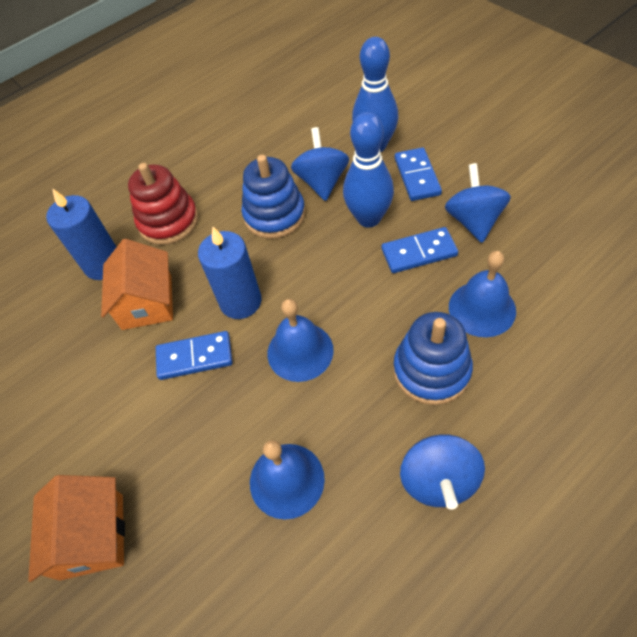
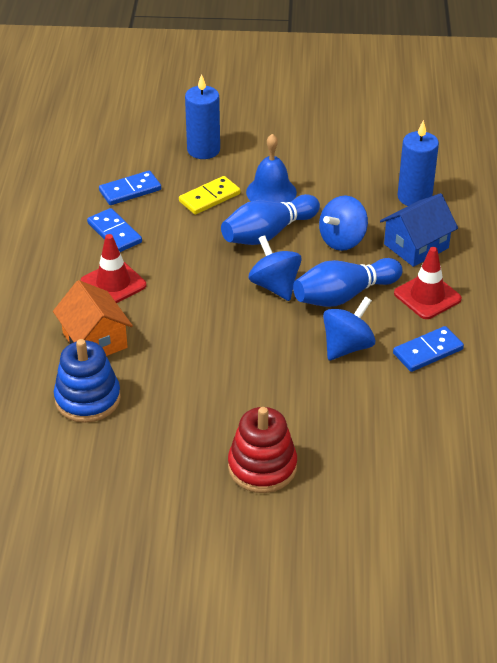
blue bell: [250,440,325,520] [268,299,334,382] [449,251,516,337] = 3 -> [246,134,297,203] = 1
blue house: none = 0 -> [380,193,458,267] = 1
blue stacking toy: [241,155,305,239] [393,312,473,405] = 2 -> [54,339,121,423] = 1
orange house: [28,475,125,582] [101,239,173,330] = 2 -> [53,280,133,356] = 1
red traffic cone: none = 0 -> [81,234,146,303] [394,247,462,319] = 2
yellow domino: none = 0 -> [179,176,240,215] = 1

